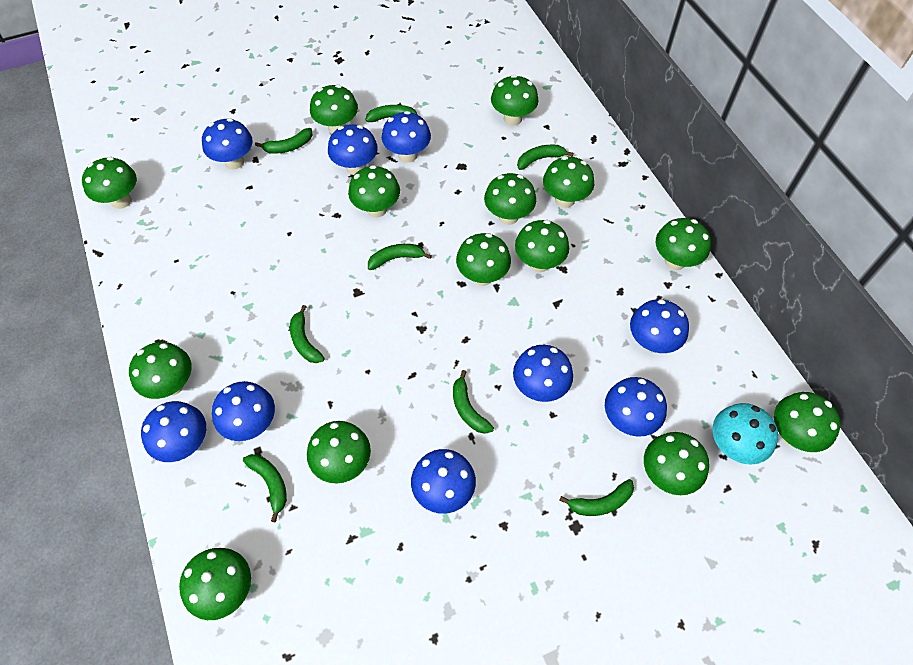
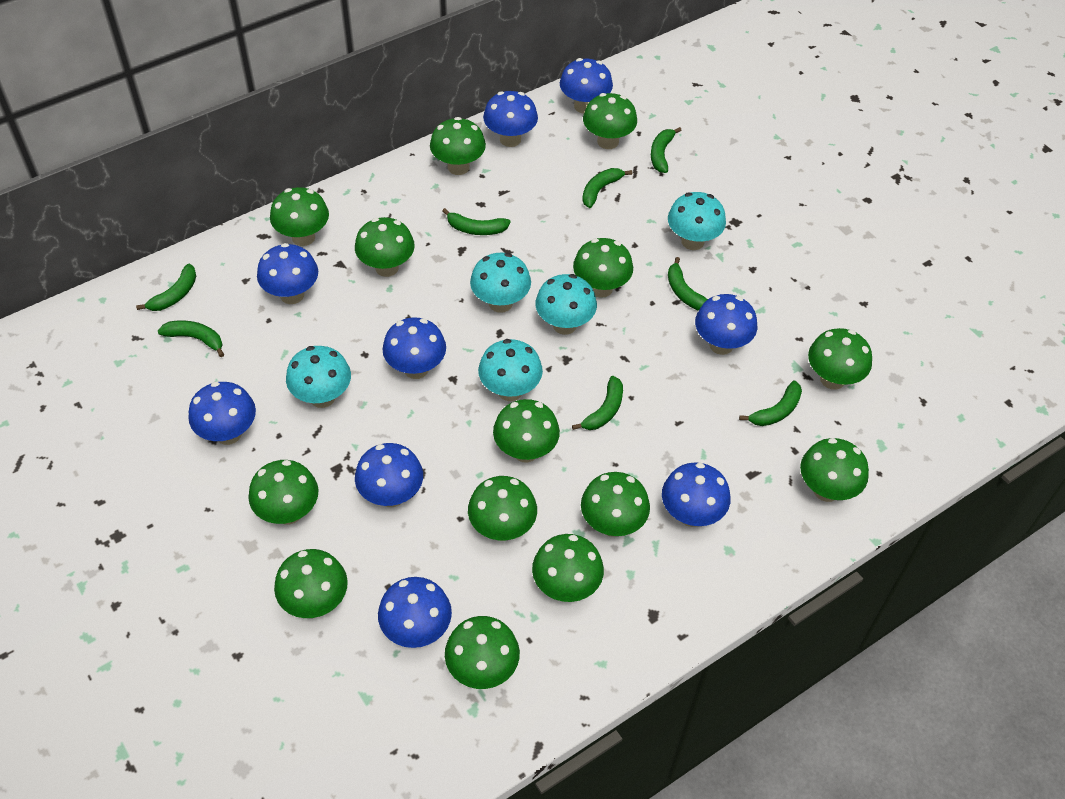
turquoise mushroom: [712,403,778,465] = 1 -> [286,346,351,408] [470,253,531,313] [478,339,543,401] [535,274,597,335] [668,192,726,250] = 5

